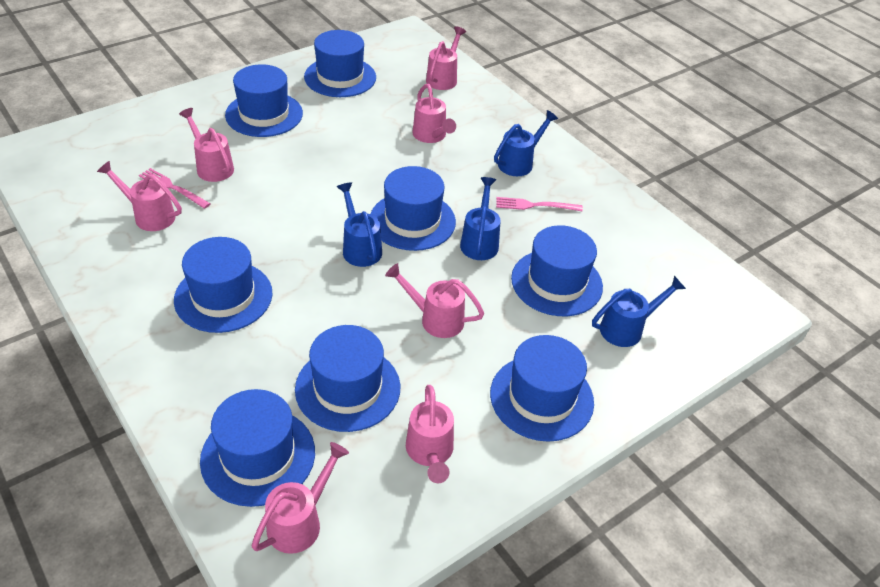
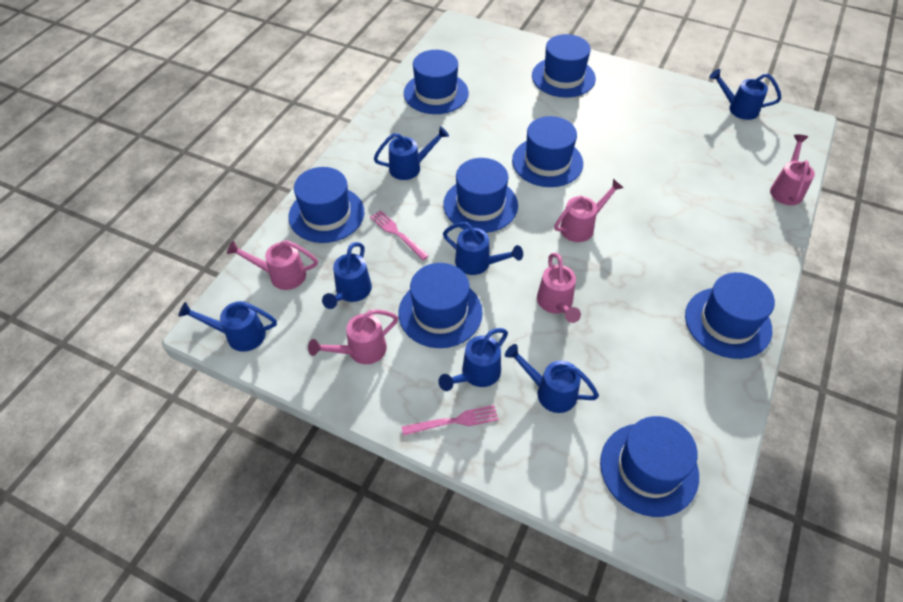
blue watering can: [337,182,382,267] [460,177,500,260] [494,110,558,176] [592,275,686,347] = 4 -> [178,301,277,352] [322,242,372,309] [374,126,449,180] [438,328,508,391] [443,222,523,275] [505,344,599,413] [709,69,781,120] = 7
pink watering can: [97,161,182,231] [179,108,234,182] [251,442,349,554] [385,263,484,338] [406,385,454,483] [413,84,456,143] [426,26,466,90] = 7 -> [227,240,318,290] [308,309,398,364] [537,253,581,323] [554,179,624,242] [770,134,815,205] = 5

